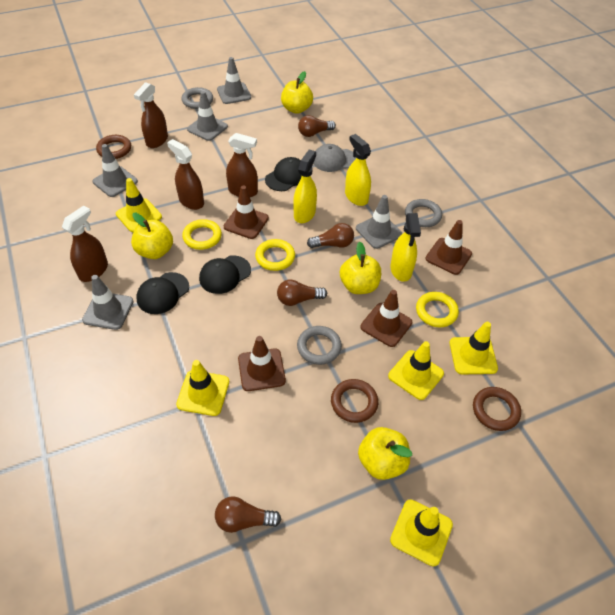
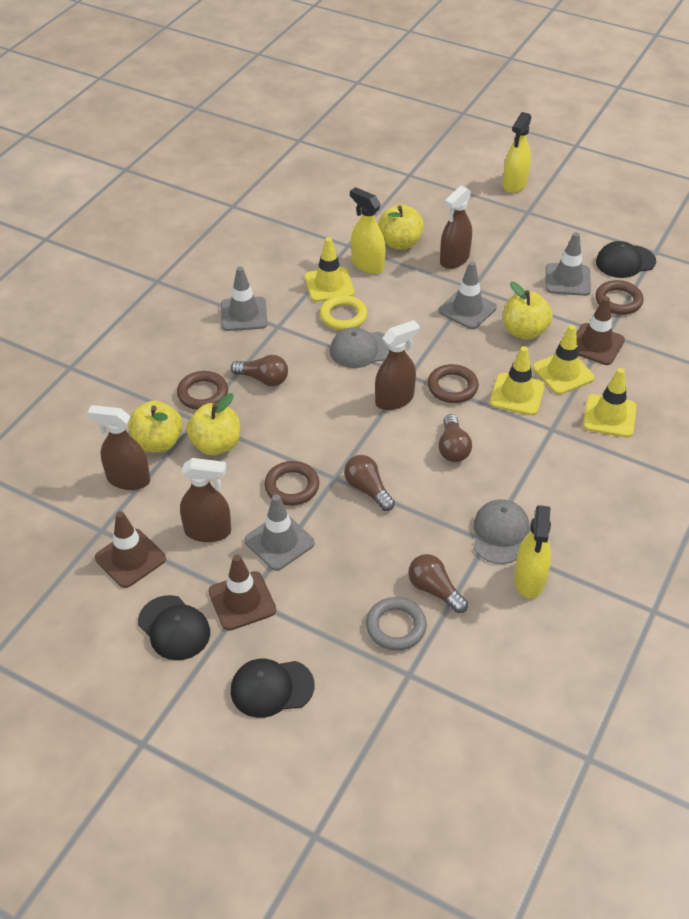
brown ring: [96,135,131,159] [331,379,378,423] [473,387,521,431] = 3 -> [177,371,228,410] [264,461,319,506] [428,364,479,403] [595,280,643,315] = 4
brown traffic cone: [224,185,269,239] [238,336,286,391] [360,290,412,347] [426,220,472,275] = 4 -> [95,511,166,588] [208,554,276,631] [576,296,625,365] = 3
grey cap: [313,144,356,172] = 1 -> [330,327,390,368] [473,499,529,564] = 2
grey ring: [182,87,213,109] [297,326,342,365] [405,199,442,227] = 3 -> [366,597,427,651] = 1
grey traffic cone: [82,275,134,330] [93,144,138,197] [187,91,228,141] [217,57,251,104] [356,195,402,249] = 5 -> [221,266,268,331] [244,495,315,571] [439,261,497,329] [546,232,591,296] = 4
yellow ring: [182,219,222,250] [255,239,295,271] [416,292,459,327] = 3 -> [320,295,368,330] = 1
yellow traffic cone: [116,178,162,232] [176,360,229,416] [388,341,444,400] [390,500,453,566] [449,322,498,374] = 5 -> [305,237,354,302] [490,346,545,415] [533,325,594,394] [583,368,637,437] = 4

